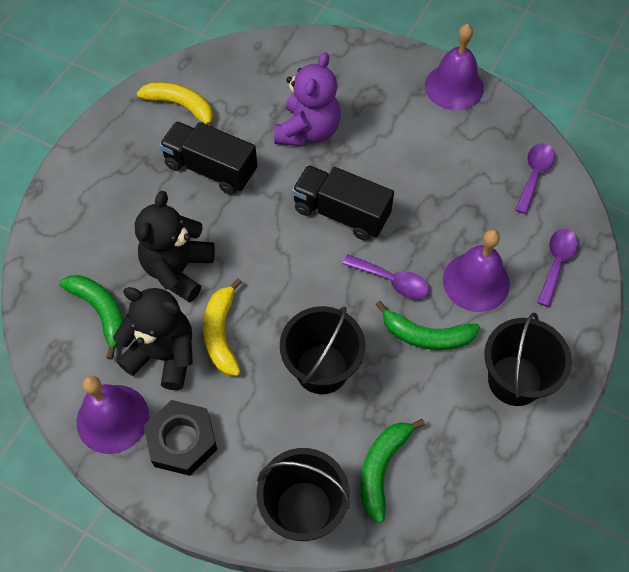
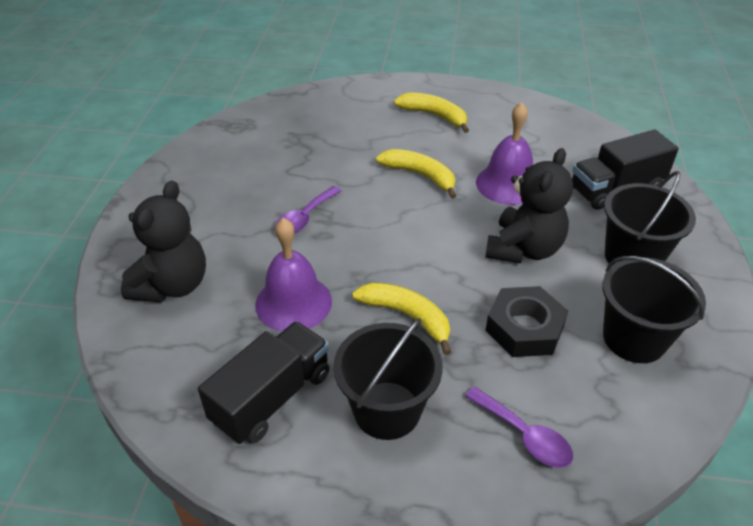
green banana: [59,275,123,360] [360,419,425,523] [375,301,480,350] = 3 -> none = 0
purple bell: [77,376,149,454] [425,24,484,110] [443,229,510,312] = 3 -> [255,218,332,332] [476,102,533,205] = 2
purple spoon: [343,254,429,299] [515,143,555,214] [537,228,578,307] = 3 -> [275,186,341,234] [465,387,573,468] = 2
purple teddy bear: [274,52,341,147] = 1 -> none = 0
yellow banana: [137,82,213,127] [203,278,242,376] = 2 -> [352,282,451,355] [376,149,456,199] [394,93,469,133] = 3

